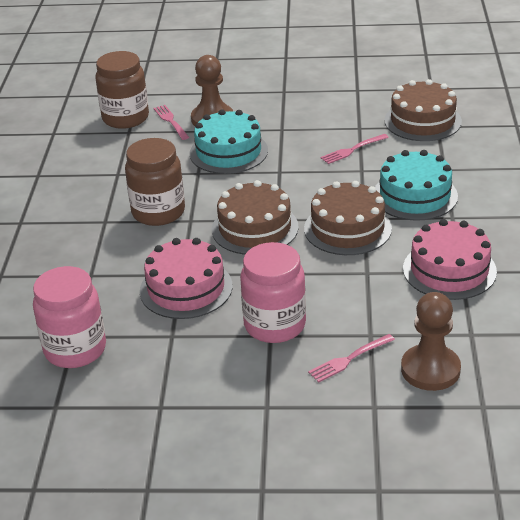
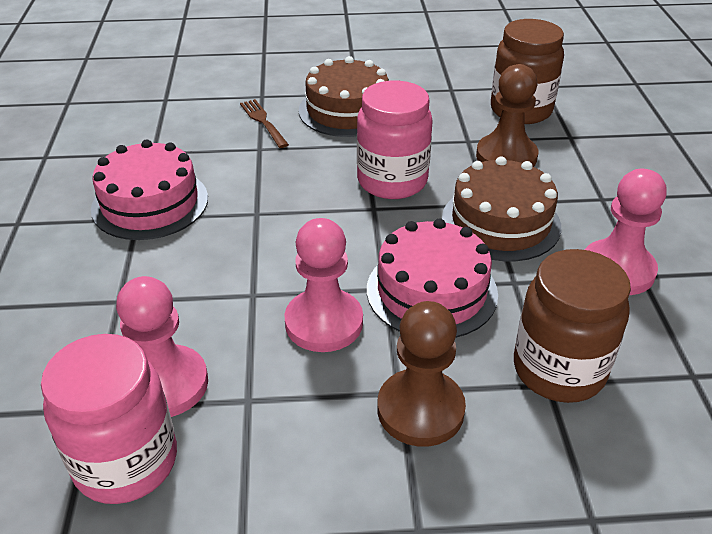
brown cake: [212,180,299,255] [304,181,392,255] [384,79,462,141] = 3 -> [299,56,389,137] [442,156,561,261] = 2
brown fork: none = 0 -> [240,99,289,148] = 1
pink fork: [153,105,189,140] [308,334,395,383] [321,134,389,164] = 3 -> none = 0
pink pawn: none = 0 -> [116,276,208,417] [284,218,363,352] [585,169,667,295] = 3
turquoise cake: [190,109,268,174] [375,150,458,221] = 2 -> none = 0

